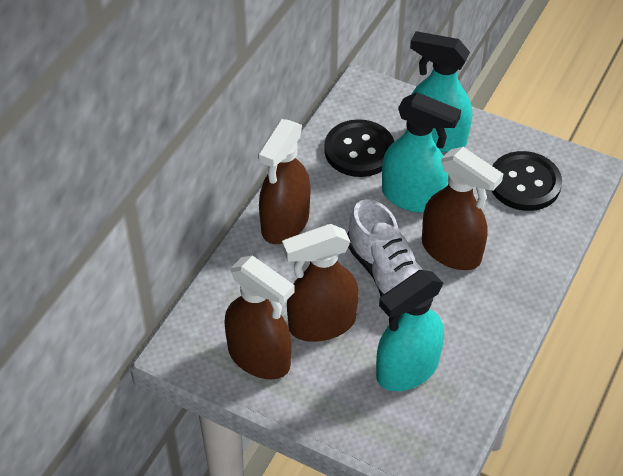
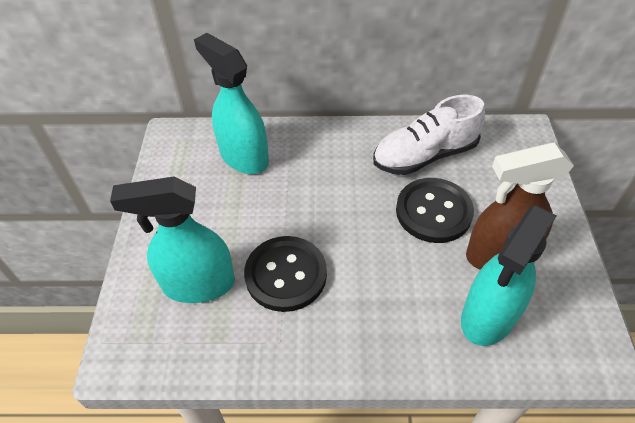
brown spray bottle: [224,255,294,379] [258,119,310,244] [282,224,359,342] [422,147,503,270] = 4 -> [466,143,574,270] = 1

